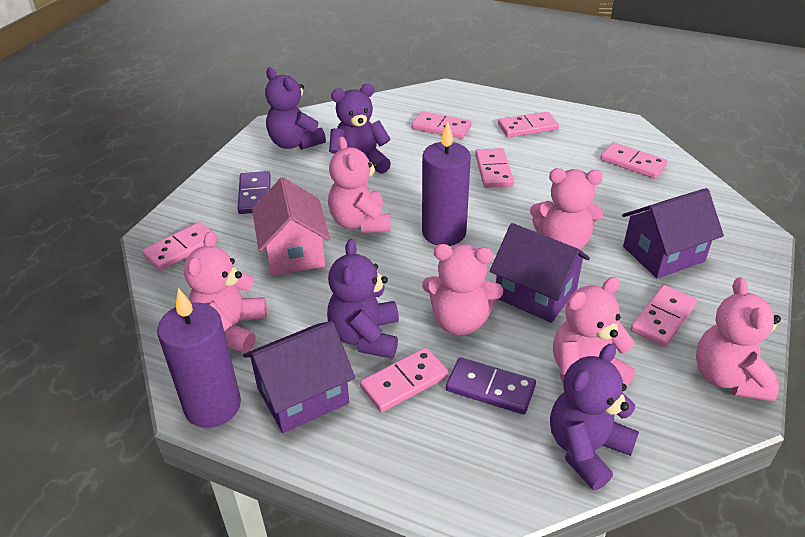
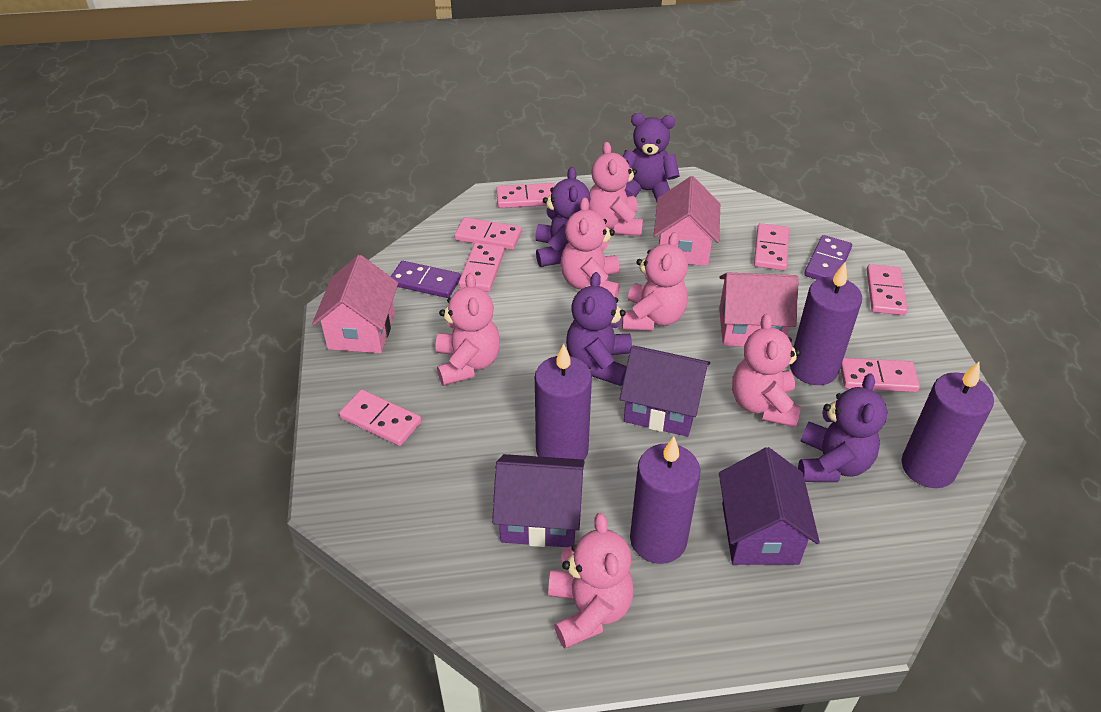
pink house: [252,177,330,276] = 1 -> [312,255,398,353] [653,176,720,266] [719,272,799,347] = 3
purple candle: [157,288,241,428] [422,121,471,246] = 2 -> [535,344,592,460] [630,436,701,564] [790,262,862,385] [902,362,994,488] = 4

